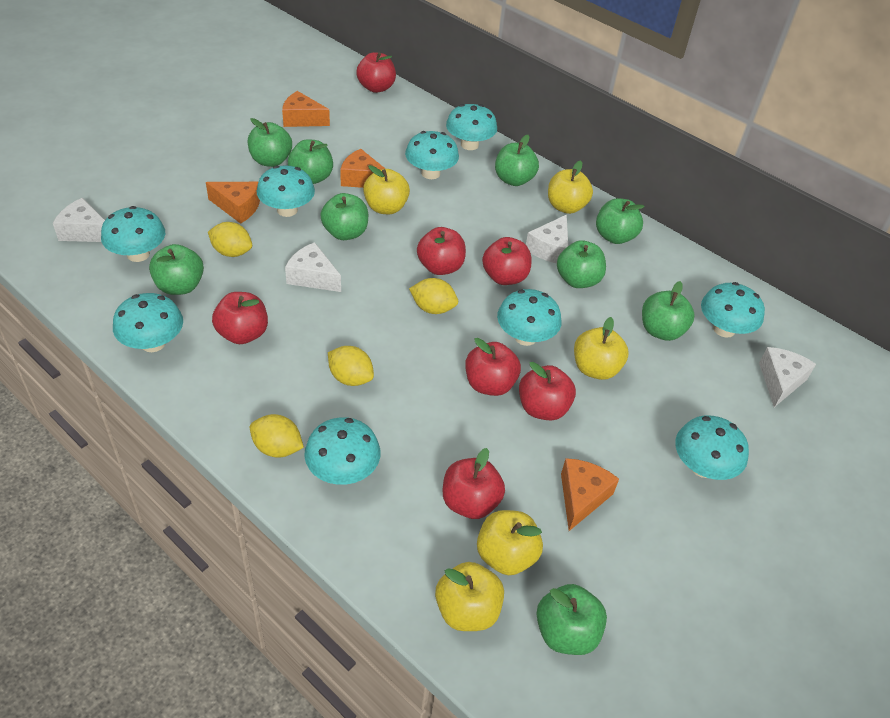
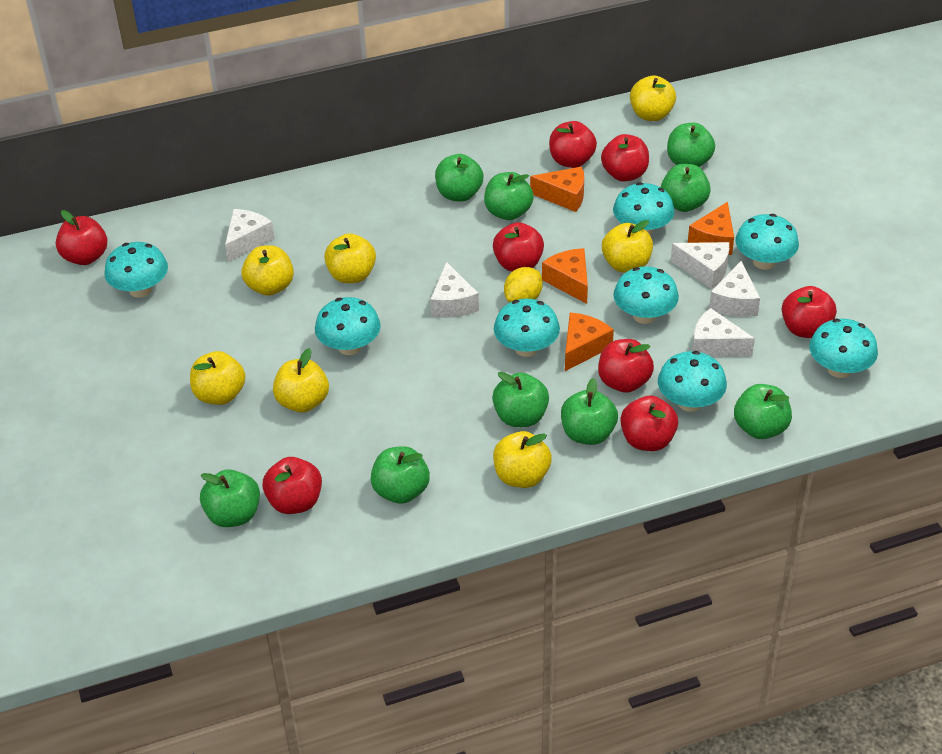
red apple: [212,292,268,344] [356,52,396,93] [417,227,466,275] [443,448,505,519] [465,338,521,396] [482,237,531,285] [519,362,576,421] = 7 -> [56,210,107,265] [262,457,322,514] [493,222,544,272] [549,121,597,168] [598,339,654,393] [601,134,649,182] [620,395,678,451] [782,286,837,338] = 8
turquoise mushroom: [101,206,165,262] [113,293,183,352] [257,165,315,217] [304,417,380,485] [405,131,459,179] [446,104,497,150] [497,289,561,346] [675,416,749,480] [701,282,765,338] = 9 -> [104,242,168,298] [315,297,381,355] [494,299,560,357] [613,182,675,235] [613,266,679,324] [658,351,727,412] [735,214,799,270] [809,319,878,378] = 8
white cheese: [53,198,105,242] [285,242,341,292] [526,215,568,263] [759,347,816,407] = 4 -> [225,209,275,262] [430,262,479,318] [671,242,729,289] [692,308,755,357] [709,261,760,317] = 5
yellow apple: [363,165,410,214] [435,562,504,631] [477,510,543,575] [548,161,593,214] [574,317,629,380] = 5 -> [190,351,246,405] [241,245,294,296] [273,348,329,413] [324,233,376,283] [493,431,552,488] [602,220,653,273] [630,75,676,121] = 7
yellow lemon: [208,222,252,257] [250,414,304,458] [328,346,374,386] [409,278,458,314] = 4 -> [504,267,543,302] = 1

